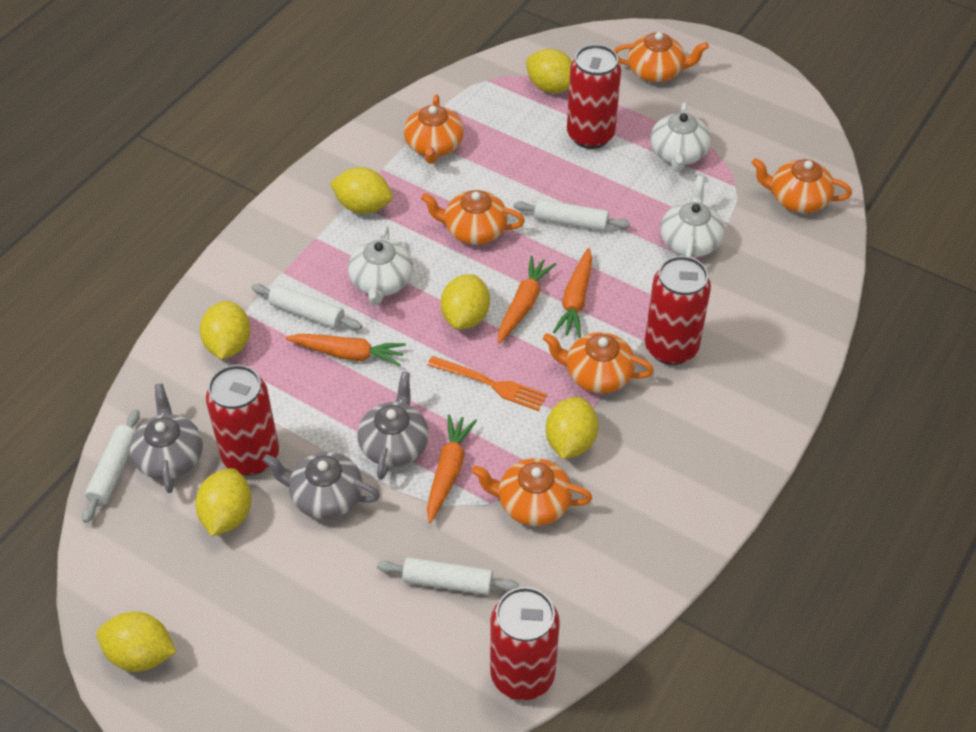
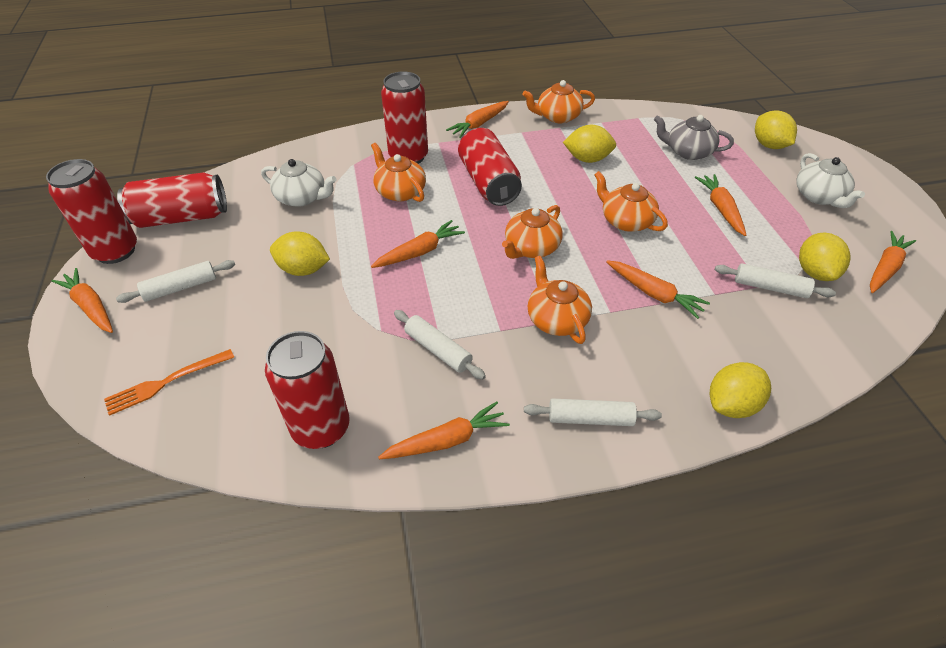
grey teapot: [130,384,203,493] [262,452,380,519] [357,372,429,480] = 3 -> [654,115,734,160] = 1
orange carrot: [285,334,406,366] [427,414,477,523] [498,256,556,344] [553,248,592,338] = 4 -> [51,268,113,333] [371,220,465,268] [378,402,510,459] [446,101,509,138] [606,260,710,319] [695,174,746,236] [870,231,916,293] = 7
orange teapot: [404,94,464,164] [421,190,525,245] [472,458,592,526] [543,332,654,393] [614,32,709,82] [752,158,852,213] = 6 -> [371,143,426,202] [502,205,563,259] [522,80,595,123] [528,256,592,344] [594,171,668,232] = 5
red can: [206,365,279,475] [490,587,560,700] [567,44,621,149] [645,256,711,365] = 4 -> [46,159,137,264] [117,172,227,228] [265,331,350,449] [381,71,428,164] [458,128,522,206] = 5
white teapot: [348,226,413,305] [650,102,711,172] [661,175,724,257] = 3 -> [261,159,337,207] [797,153,865,208] = 2
yellow lemon: [97,612,176,672] [195,468,252,536] [200,301,251,359] [330,167,393,214] [441,274,490,330] [526,49,572,93] [546,397,599,459] = 7 -> [270,231,330,276] [563,125,616,163] [710,362,771,418] [755,110,797,149] [799,233,851,281] = 5

